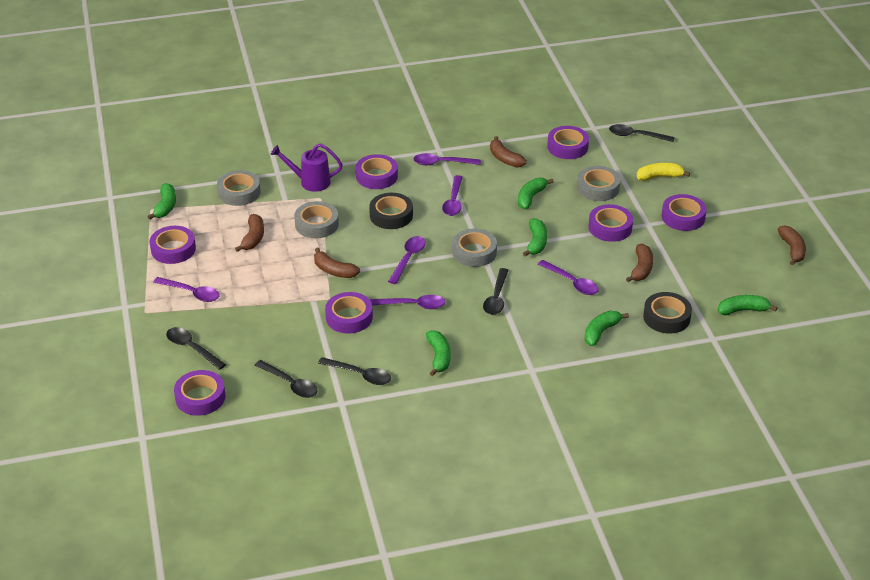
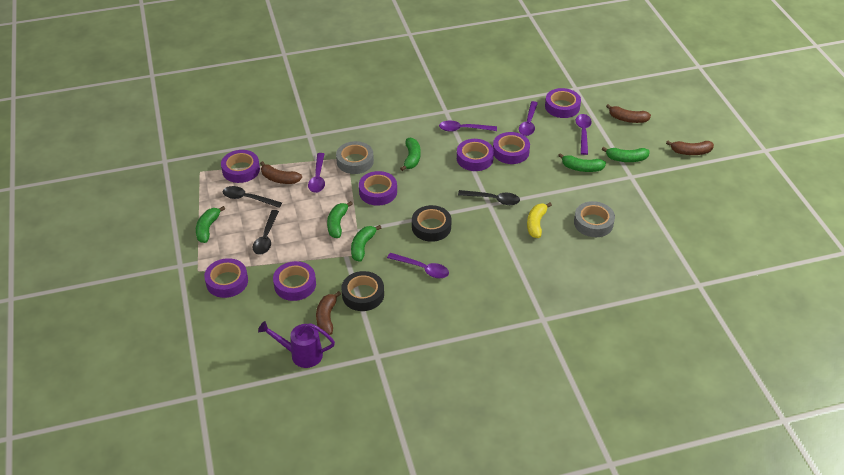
black spoon: [166,327,226,370] [255,360,318,398] [318,357,391,385] [483,268,509,315] [609,124,675,142] = 5 -> [223,186,282,208] [253,210,279,255] [458,190,520,205] = 3
brown banana: [235,214,264,252] [314,248,360,278] [490,136,527,167] [626,244,653,282] [777,225,806,265] = 5 -> [260,161,302,184] [316,291,341,335] [606,104,651,123] [666,141,714,155] = 4
grey tape: [217,170,261,206] [294,201,339,238] [452,229,497,267] [577,166,620,201] = 4 -> [336,141,374,174] [574,201,615,237] = 2
purple spoon: [153,277,220,302] [370,295,445,309] [388,236,426,284] [414,153,481,165] [442,175,462,216] [538,260,599,295] = 6 -> [308,153,325,193] [387,253,449,278] [439,120,497,132] [519,101,538,136] [576,114,592,155] = 5

